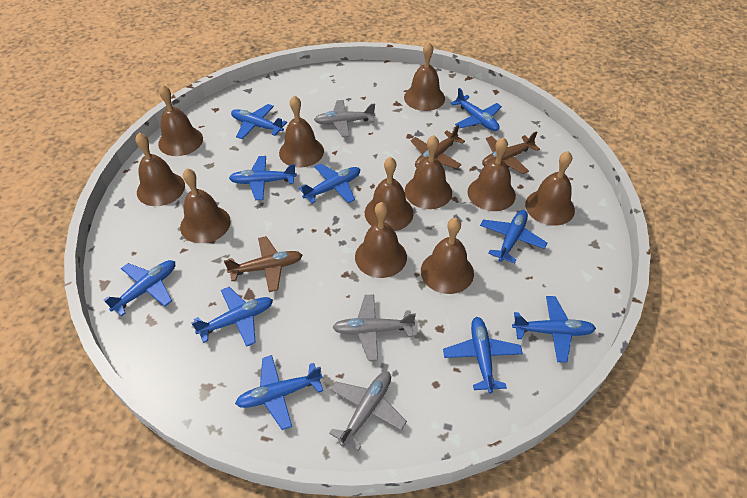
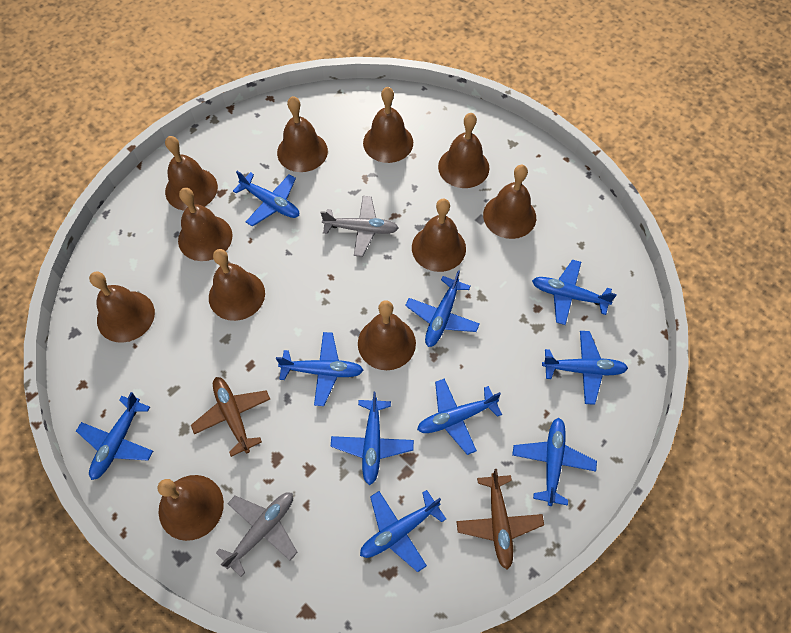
brown plane: [224,236,303,292] [411,125,465,169] [482,131,540,174] = 3 -> [191,377,270,457] [456,469,544,569] = 2
grey plane: [314,100,375,137] [329,371,407,451] [332,295,416,361] = 3 -> [216,492,298,577] [321,196,399,257] = 2

